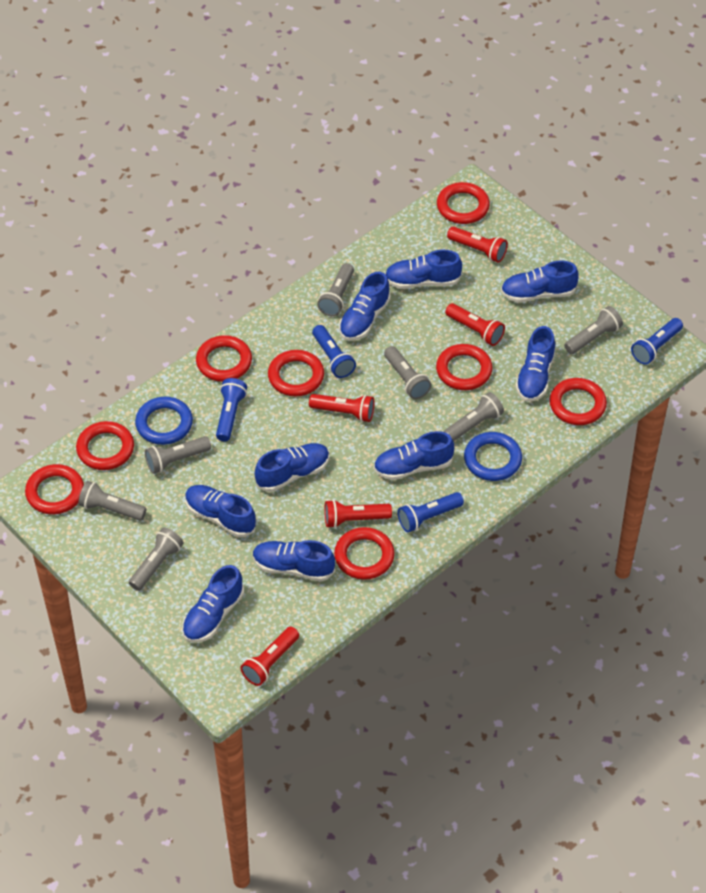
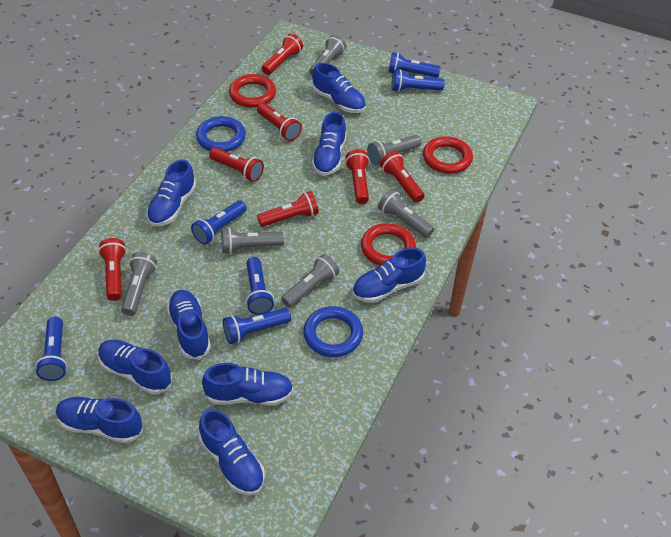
blue flashlight: [216,378,247,441] [312,325,356,378] [397,492,464,532] [631,318,683,365] = 4 -> [35,317,67,381] [191,200,247,245] [223,308,291,344] [246,257,274,315] [388,52,441,77] [391,69,445,92] = 6
grey flashlight: [78,481,146,521] [129,527,184,591] [145,436,211,474] [317,263,354,316] [384,346,431,399] [444,392,504,441] [564,306,623,354] = 7 -> [121,252,157,316] [221,227,284,254] [281,254,339,308] [309,35,346,76] [367,135,422,165] [378,189,434,238] = 6
red flashlight: [240,627,299,686] [309,394,374,422] [324,499,392,528] [445,303,505,346] [447,226,508,263] = 5 -> [98,238,126,301] [209,147,264,182] [257,103,302,141] [257,191,319,227] [262,34,303,75] [345,149,369,204] [380,151,424,203] = 7
red ring: [25,464,84,515] [76,421,134,470] [196,335,252,382] [268,350,324,396] [334,527,395,580] [436,344,493,390] [437,182,490,224] [550,378,607,425] = 8 -> [229,74,276,108] [361,223,416,265] [423,136,473,174] = 3

